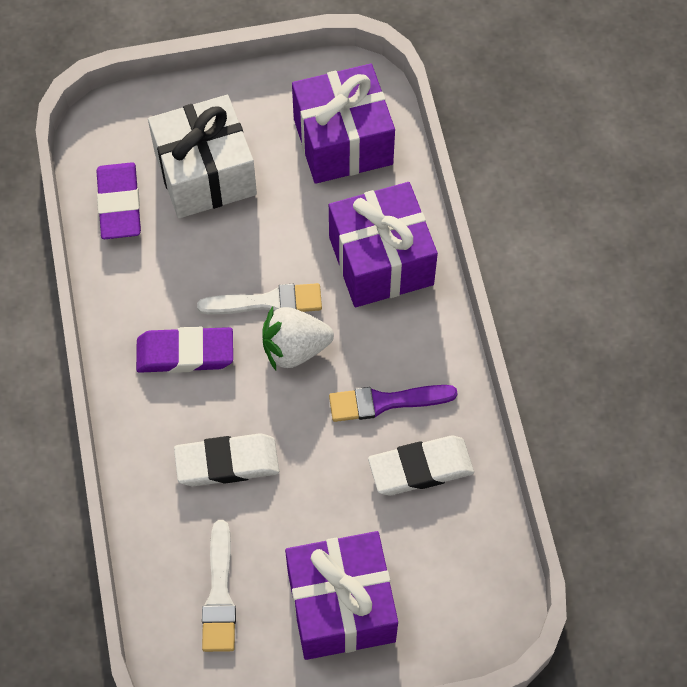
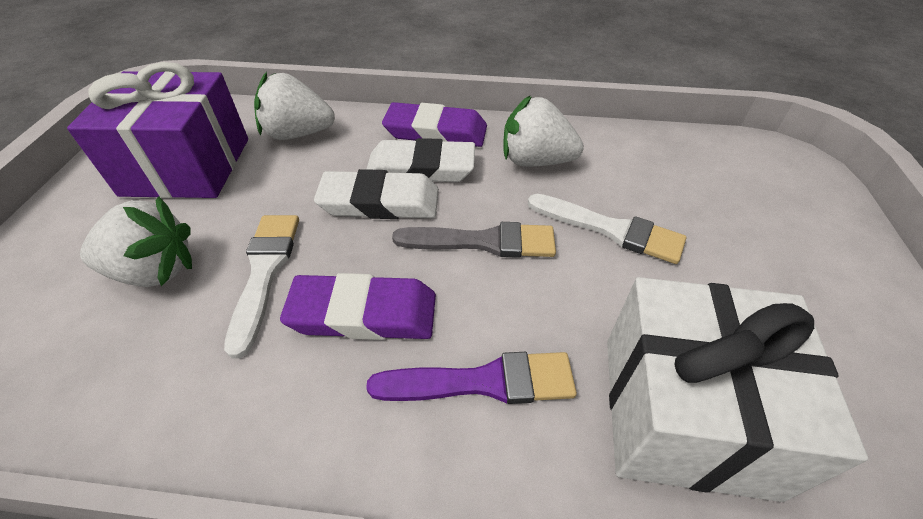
grey brush: none = 0 -> [392,222,556,258] = 1
purple gift: [285,531,398,660] [292,64,395,184] [329,182,438,307] = 3 -> [67,62,248,198] = 1
white strawberry: [262,306,334,370] = 1 -> [80,196,192,287] [254,72,335,140] [504,96,584,167] = 3

